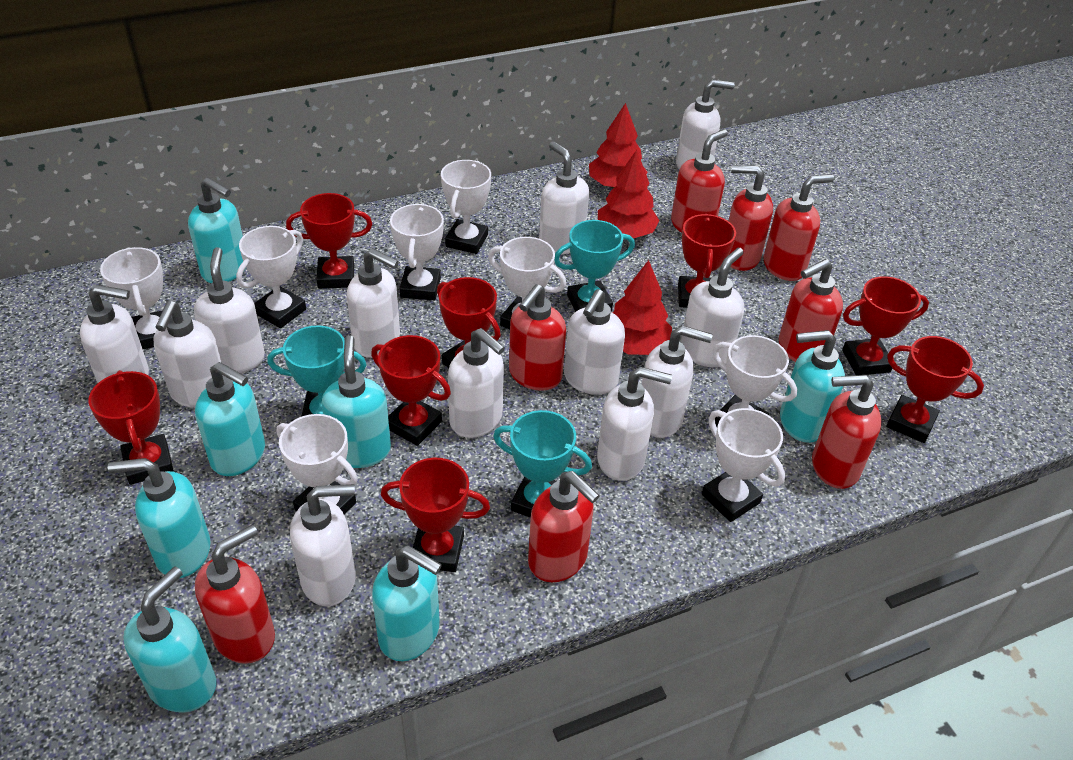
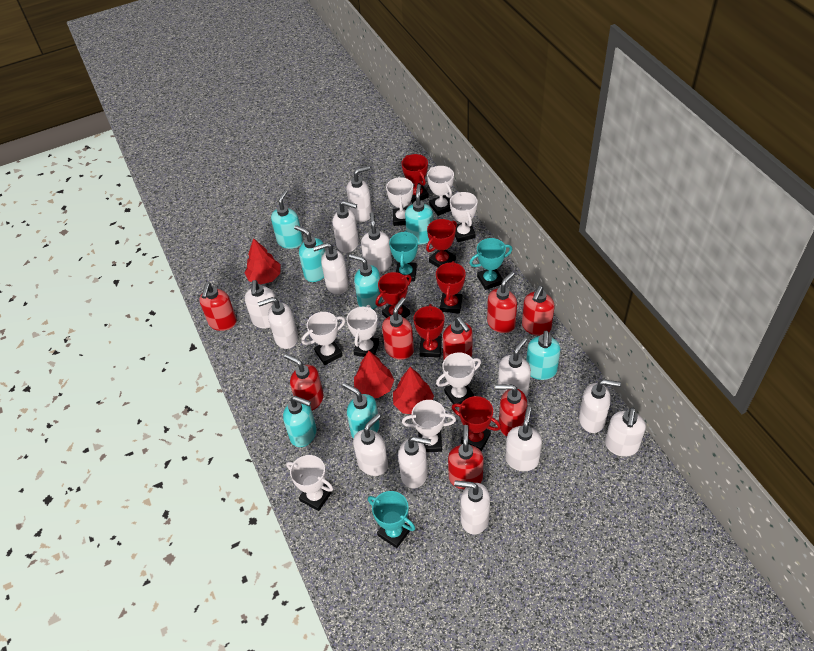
red trophy: [89,370,174,485] [286,193,372,289] [371,335,451,446] [381,458,490,572] [437,277,501,368] [678,214,736,308] [842,276,929,375] [886,336,984,443] = 8 -> [375,272,412,318] [401,154,429,203] [413,304,445,357] [426,219,457,267] [436,261,466,314] [452,396,501,451] = 6
white soap dispenser: [80,285,149,383] [153,301,222,408] [194,247,265,373] [290,484,355,606] [347,248,400,358] [448,328,505,438] [539,141,589,254] [564,289,625,395] [597,367,672,481] [642,325,713,438] [676,79,735,170] [681,248,744,368] = 12 -> [245,280,275,328] [258,297,298,349] [313,243,349,295] [333,201,359,253] [347,166,372,222] [353,413,388,476] [361,212,392,273] [398,436,431,489] [454,480,490,534] [498,338,531,396] [505,407,542,471] [579,379,621,433] [605,407,646,457] = 13

